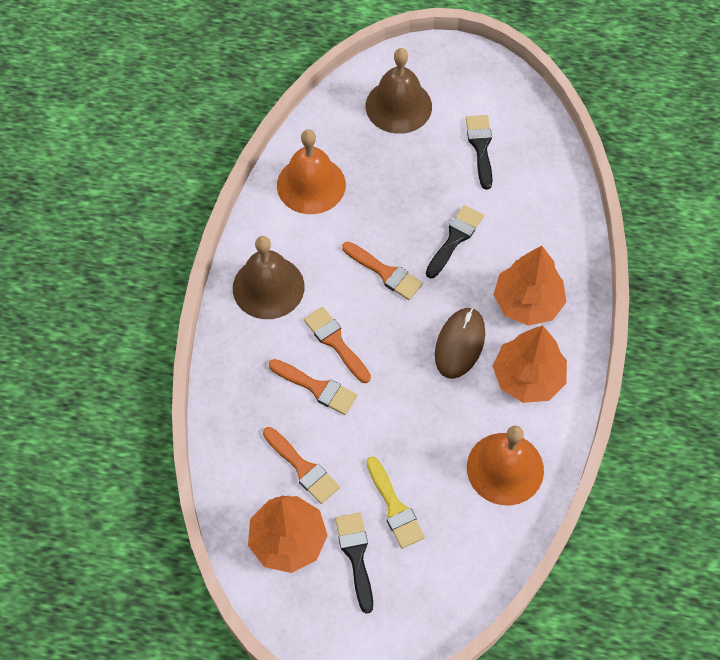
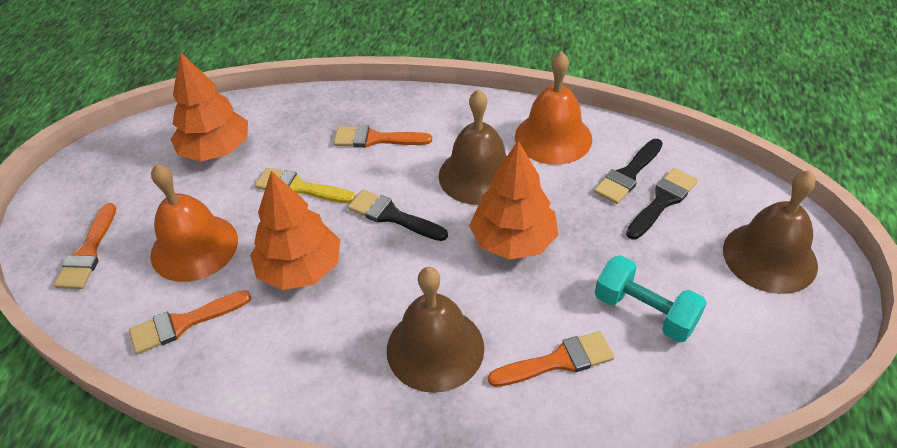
brown bell: [233,236,304,319] [366,48,432,134] = 2 -> [387,267,484,393] [439,89,507,205] [723,170,818,294] = 3
brown mouse: [435,308,485,379] = 1 -> none = 0
turquoise dumbbell: none = 0 -> [595,255,707,343] = 1

